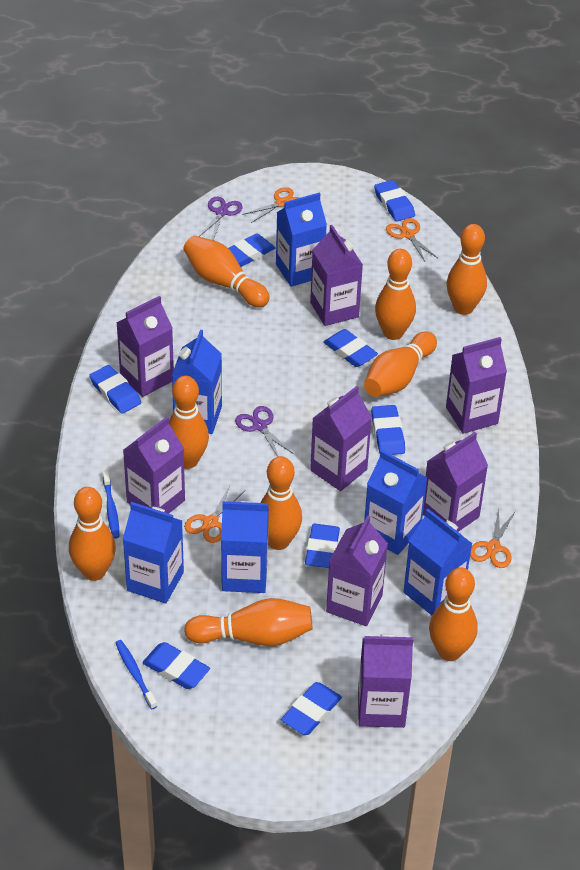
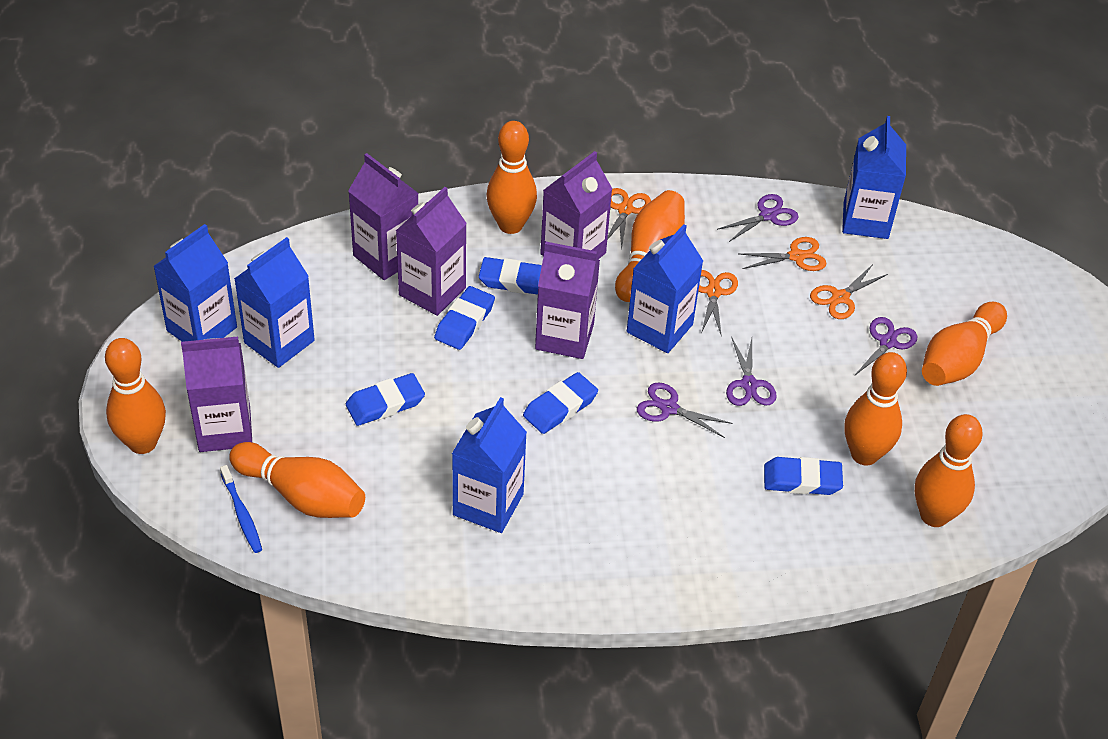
blue carton: [123,502,184,603] [172,330,222,434] [221,501,269,593] [276,193,327,287] [364,450,427,555] [403,509,473,615] = 6 -> [153,224,237,342] [234,237,315,368] [452,397,527,533] [627,224,703,353] [842,116,906,239] = 5
blue eraser: [89,365,141,414] [142,642,210,689] [228,233,275,267] [281,682,342,735] [305,524,340,568] [324,329,378,367] [371,405,405,455] [374,180,415,222] = 8 -> [346,373,425,426] [434,286,495,350] [479,257,542,295] [523,372,598,434] [764,457,843,495] = 5
blue toothbrush: [103,471,119,539] [115,640,157,709] = 2 -> [220,465,262,553] = 1
orange bowling pin: [69,487,116,581] [169,376,209,469] [183,236,269,307] [184,598,312,646] [260,456,302,550] [364,331,437,397] [375,249,416,340] [429,567,478,661] [447,224,487,315] = 9 -> [105,338,166,454] [229,442,365,518] [486,121,537,234] [615,190,685,302] [845,352,907,465] [915,414,983,527] [922,302,1007,386] = 7
purple carton: [116,296,174,397] [123,417,185,514] [310,225,363,326] [310,386,372,491] [326,516,388,626] [358,633,413,728] [423,432,488,532] [446,337,507,434] = 8 -> [181,336,252,452] [348,153,419,280] [396,187,467,316] [535,242,600,359] [540,151,612,259] = 5
purple scissors: [199,197,243,240] [235,406,294,457] = 2 -> [637,382,733,438] [717,194,799,242] [726,337,777,406] [854,317,917,376] = 4

